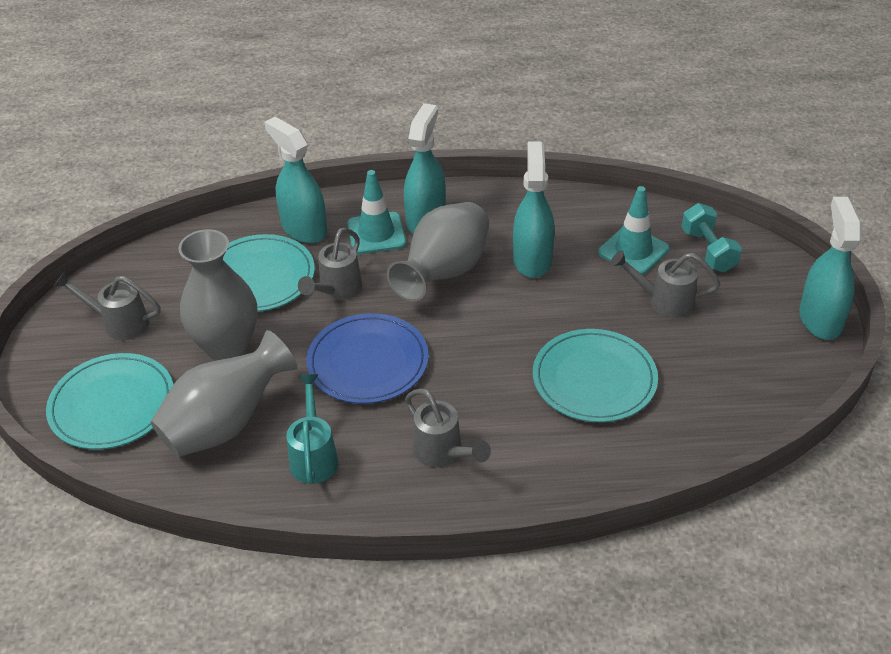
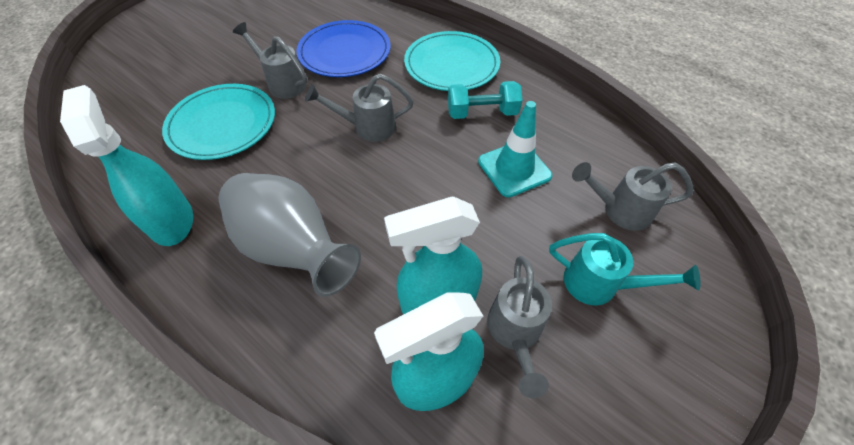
grey vase: [151,330,297,457] [178,229,257,360] [387,202,489,301] = 3 -> [218,173,361,297] = 1
turquoise plate: [46,353,173,450] [223,234,315,312] [533,329,658,422] = 3 -> [162,84,275,160] [404,31,500,91] = 2
turquoise spray bottle: [264,117,327,243] [404,103,446,234] [513,141,555,278] [799,197,862,340] = 4 -> [60,85,193,246] [374,292,484,411] [384,197,482,315] = 3
turquoise traffic cone: [347,170,406,254] [598,186,669,275] = 2 -> [478,101,552,197] = 1

